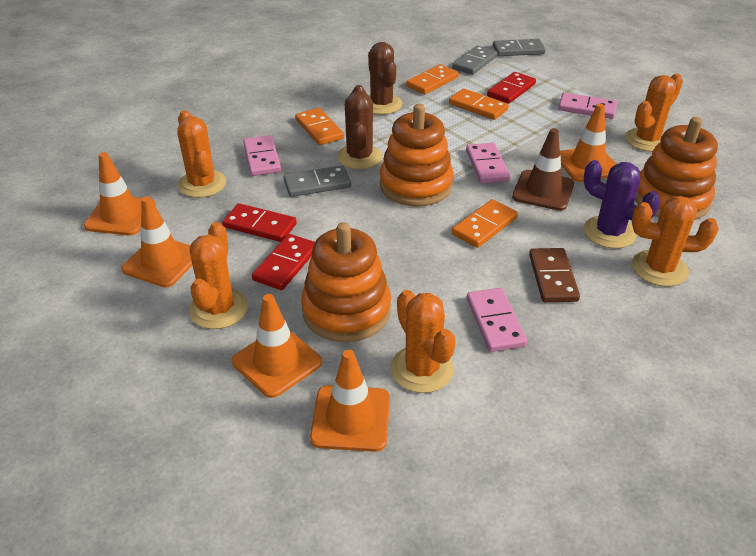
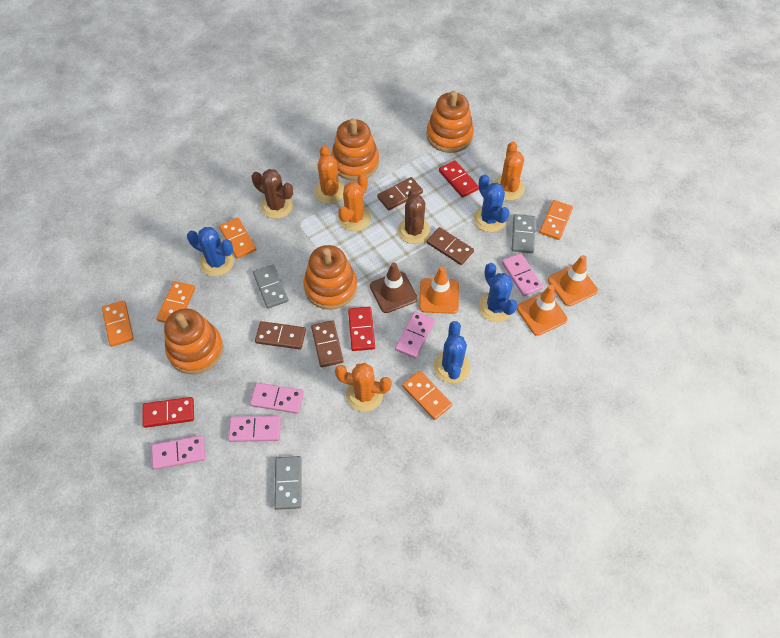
blue cactus: none = 0 -> [187,227,234,276] [434,321,470,383] [473,174,510,232] [479,263,518,322] = 4
brown domino: [529,248,580,302] = 1 -> [255,321,306,350] [311,320,344,367] [377,177,423,211] [427,227,474,265] = 4
orange cactus: [177,110,226,198] [189,222,248,329] [391,290,456,393] [625,74,683,152] [632,196,719,286] = 5 -> [314,145,345,204] [335,363,392,412] [338,173,371,231] [494,142,525,200] = 4
orange domino: [295,108,344,145] [406,64,459,94] [449,88,509,120] [452,199,518,248] = 4 -> [102,300,134,347] [156,281,195,323] [219,218,256,259] [402,371,452,420] [539,200,573,240] = 5
orange stacking toy: [301,222,391,342] [380,104,454,206] [635,117,718,220] = 3 -> [164,309,223,374] [304,245,357,310] [331,119,379,181] [426,91,474,153] = 4
orange traffic cone: [84,152,156,236] [121,196,192,287] [232,294,322,398] [310,350,390,452] [560,103,616,182] = 5 -> [419,266,459,314] [517,285,568,336] [548,255,598,306] = 3
pink domino: [243,135,281,176] [466,143,510,183] [467,288,527,352] [558,93,617,119] = 4 -> [151,435,205,470] [228,416,281,442] [250,383,304,414] [395,311,435,359] [502,253,543,296] = 5
purple cactus: [583,160,661,249] = 1 -> none = 0

